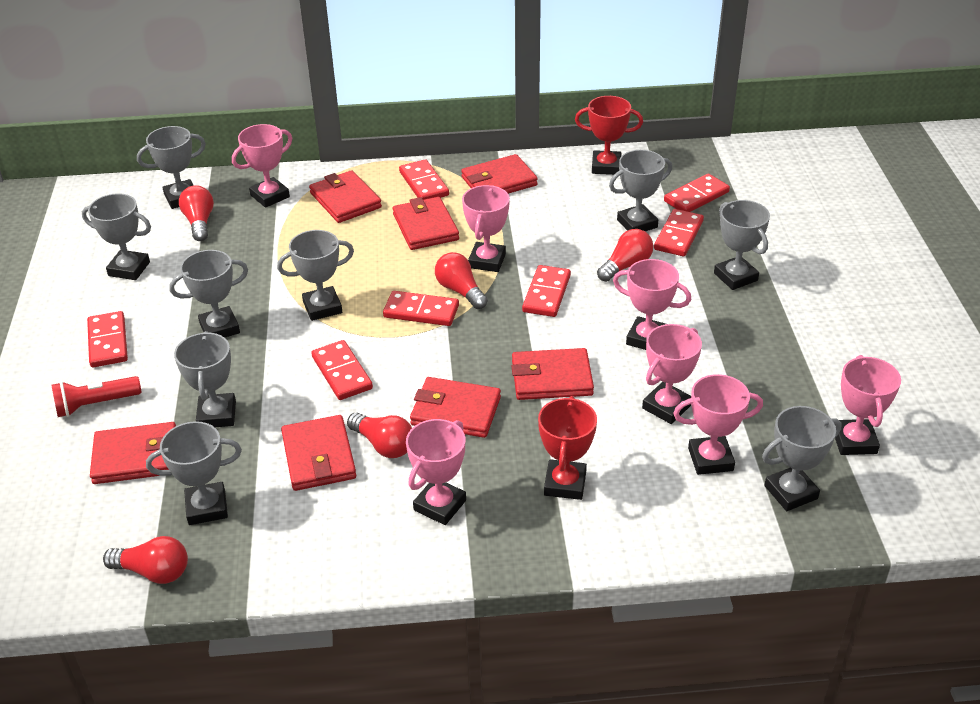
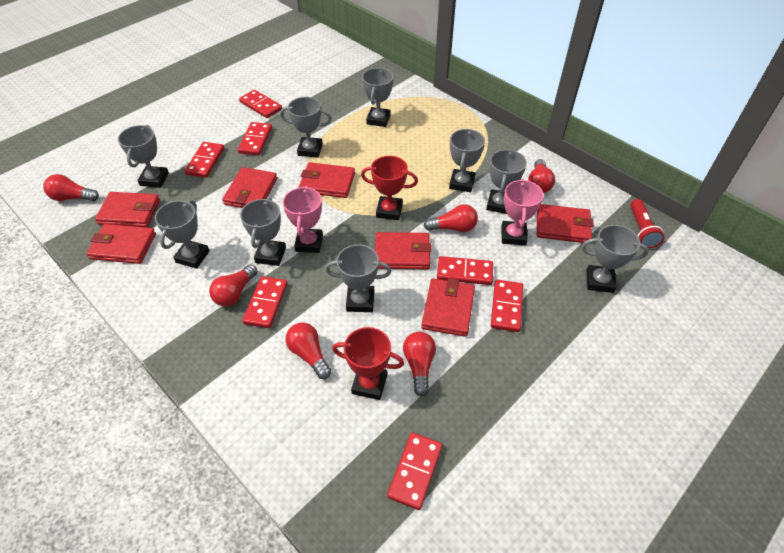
pink trophy: [232,124,292,208] [406,419,466,525] [462,185,510,272] [613,259,691,350] [642,324,702,424] [673,374,763,475] [835,355,901,455] = 7 -> [283,186,323,253] [501,179,544,245] = 2
red light bulb: [103,536,188,584] [179,185,214,241] [347,413,412,458] [435,252,488,309] [597,229,653,282] = 5 -> [43,174,99,201] [209,264,257,306] [285,323,331,379] [403,332,436,397] [424,204,478,232] [528,159,555,193] = 6

